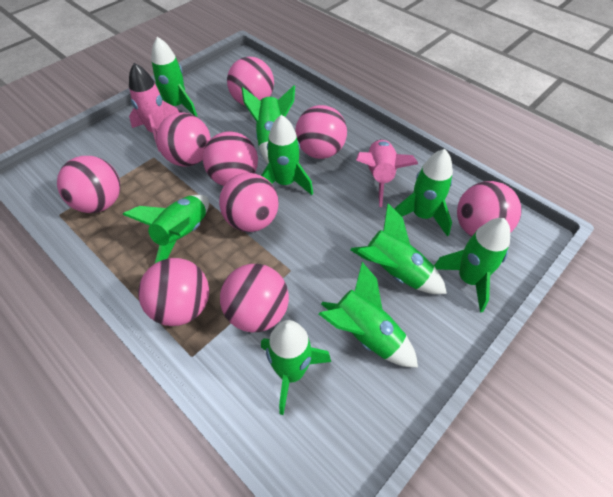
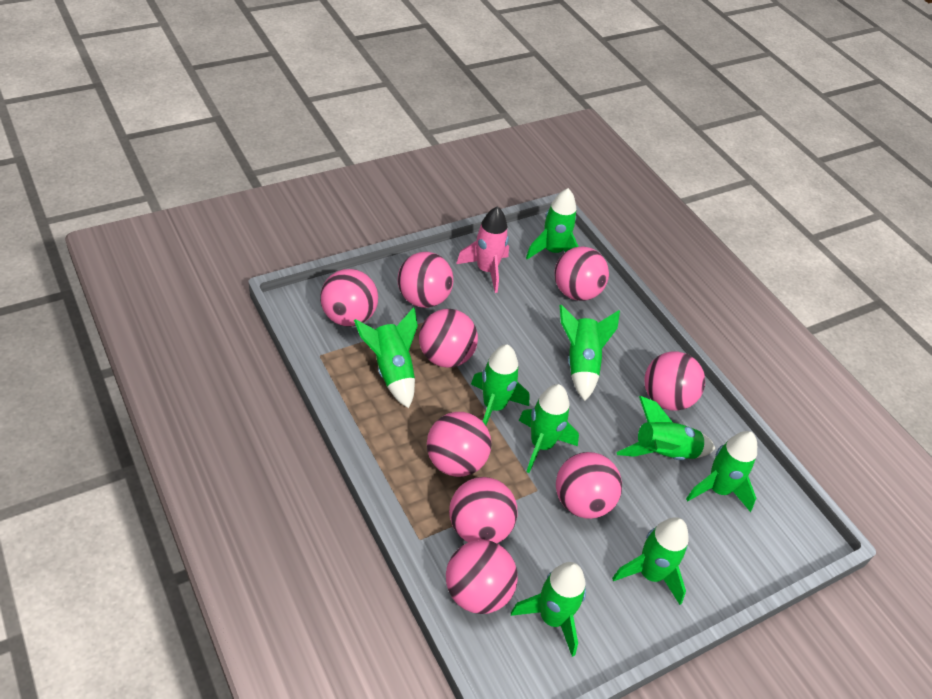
pink rocket: [129,63,179,152] [356,140,418,207] = 2 -> [456,206,509,293] = 1

